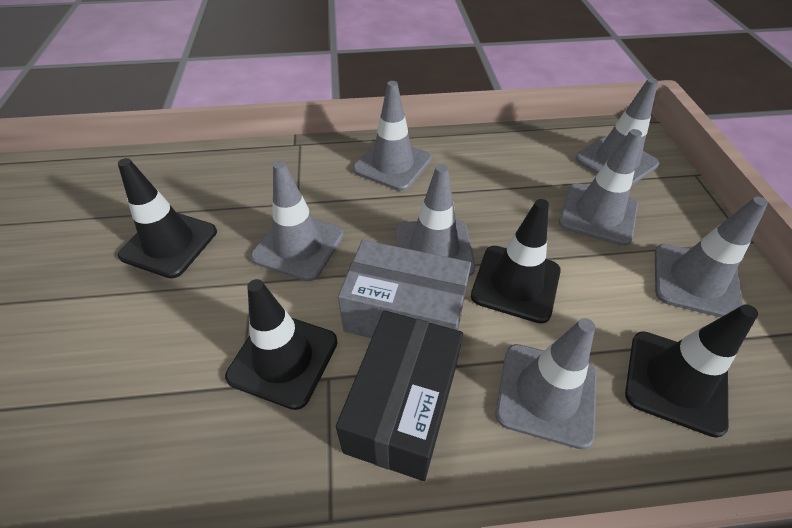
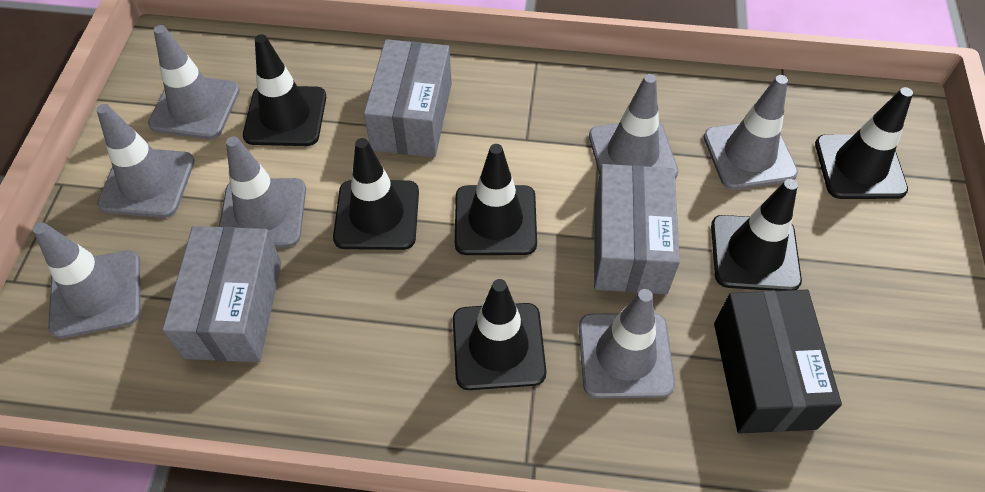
black traffic cone: [118,158,217,278] [225,279,338,410] [471,199,561,324] [625,304,758,438] = 4 -> [243,34,326,146] [333,138,419,250] [453,279,546,390] [455,144,537,255] [711,179,802,291] [815,87,913,199] = 6
grey box: [338,240,471,338] = 1 -> [162,226,282,362] [364,39,452,157] [594,164,680,294] = 3

